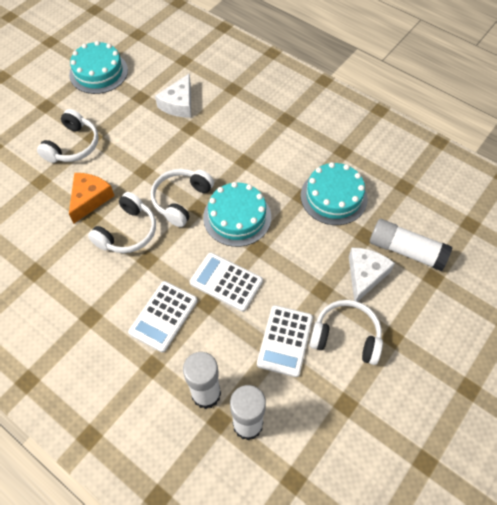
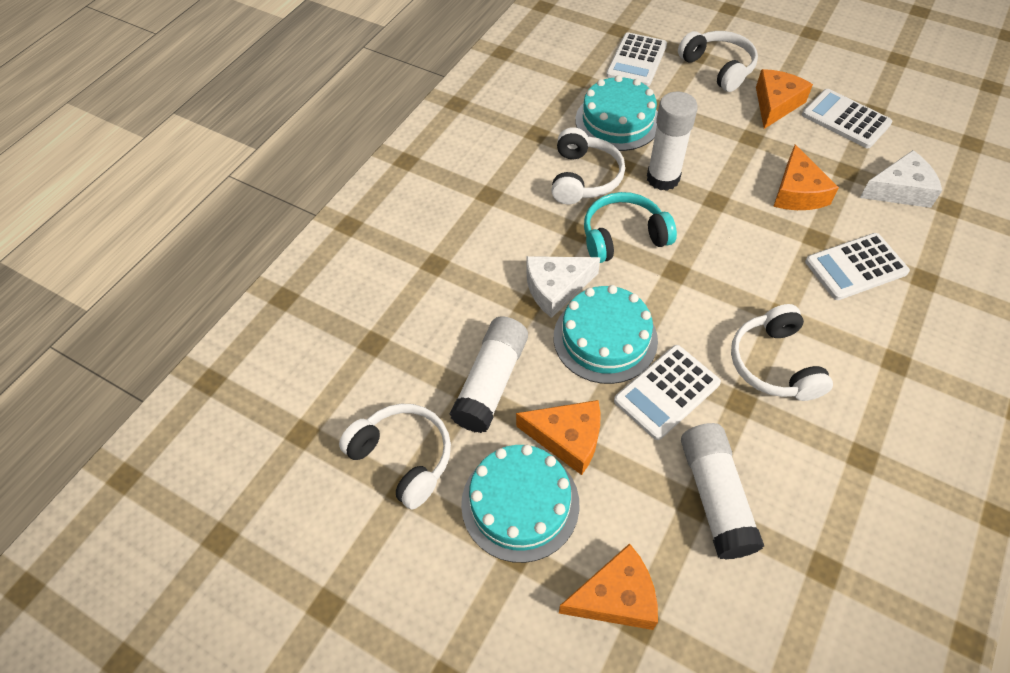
orange cheese: [69,173,114,224] = 1 -> [516,400,601,475] [559,543,658,630] [756,69,813,129] [773,144,839,210] = 4
turquoise headphones: none = 0 -> [584,192,677,263] = 1
white calculator: [128,281,197,353] [190,252,263,312] [257,305,313,377] = 3 -> [606,32,667,87] [614,345,721,440] [802,89,893,148] [805,233,910,300] = 4

